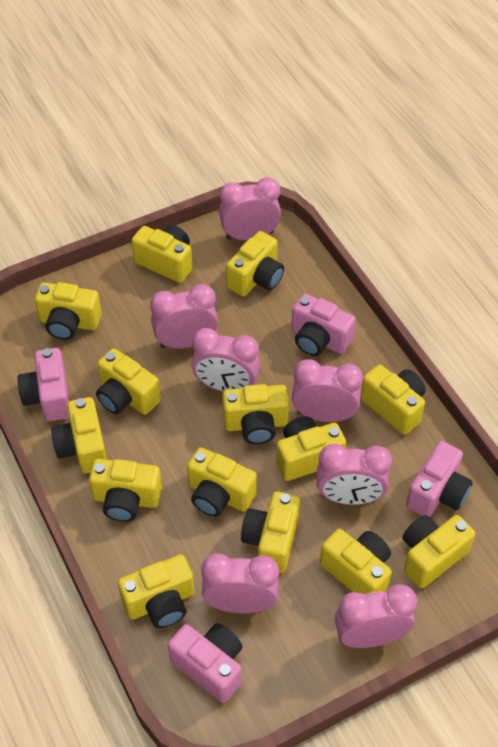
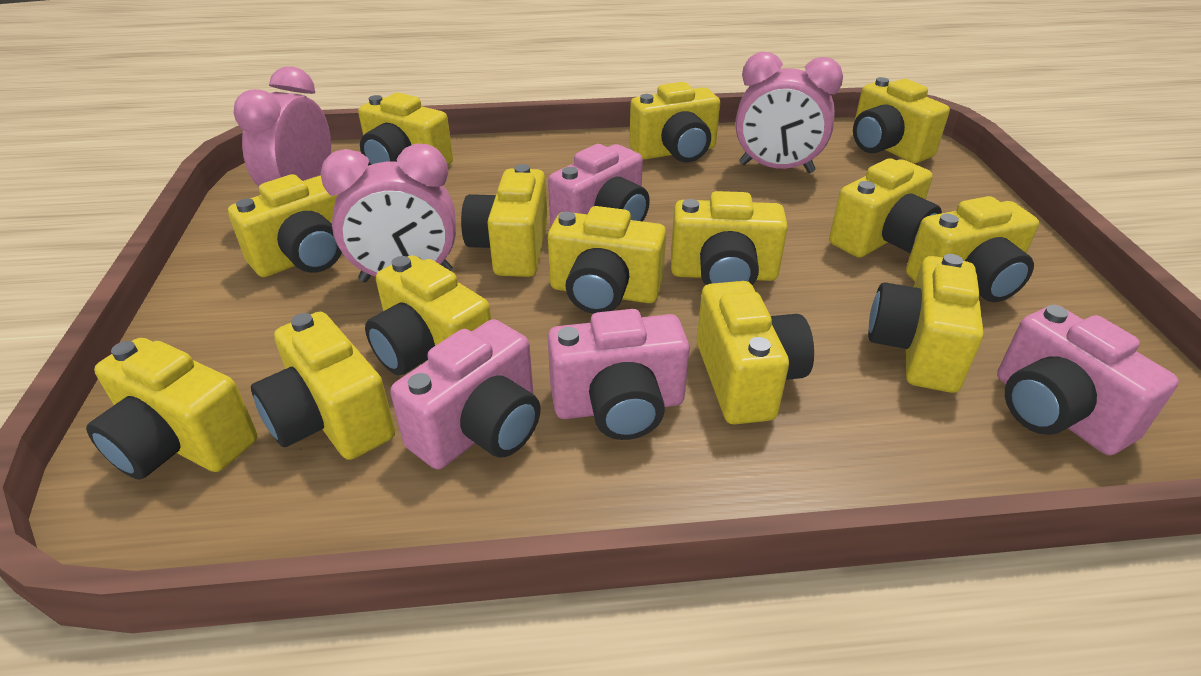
pink clock: [150,284,218,349] [191,328,260,391] [201,553,279,613] [219,177,281,240] [292,359,363,422] [317,444,392,505] [335,584,417,648] = 7 -> [234,66,331,187] [321,144,456,282] [735,52,843,173] = 3

